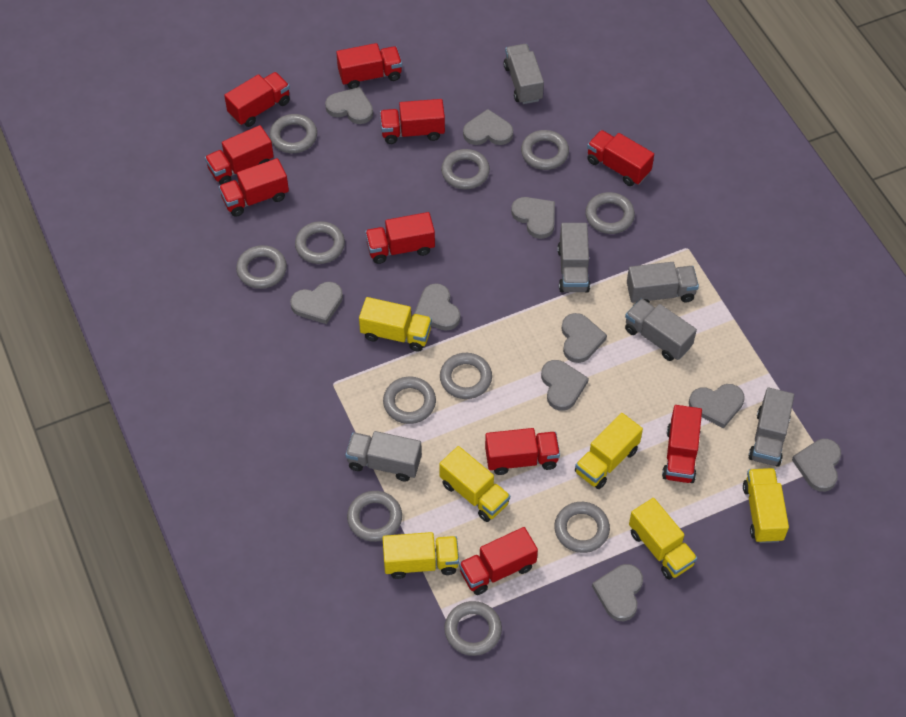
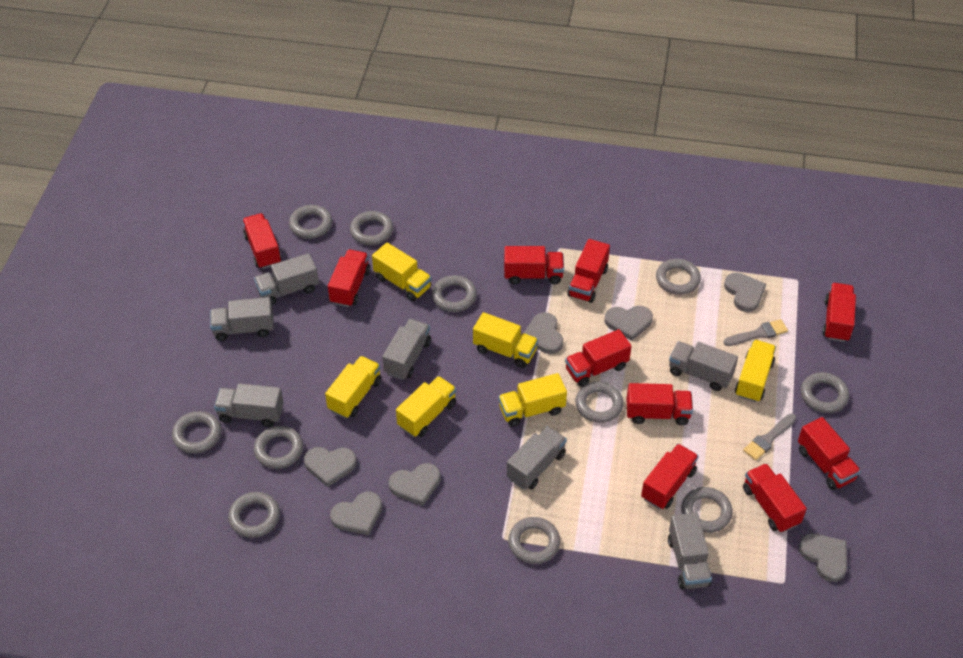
grey brush: none = 0 -> [723,319,788,346] [743,414,796,461] = 2
grey heart: [290,282,343,324] [325,87,373,124] [414,283,460,331] [463,109,513,145] [511,197,555,239] [541,360,589,411] [562,313,607,363] [592,564,643,621] [689,384,745,428] [792,439,841,492] = 10 -> [304,447,357,487] [330,491,382,535] [389,463,441,506] [524,312,563,354] [604,306,653,341] [724,273,766,312] [799,533,847,582] = 7
grey truck: [345,431,422,481] [504,44,544,104] [557,223,590,292] [625,298,697,361] [627,262,699,303] [748,388,794,467] = 6 -> [210,297,274,341] [214,383,284,427] [254,253,319,305] [382,319,431,380] [507,426,567,490] [668,513,712,589] [669,341,738,391] = 7

